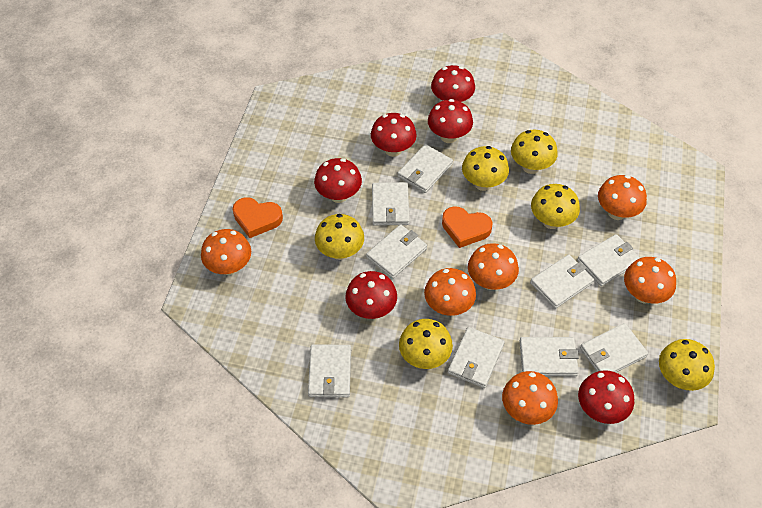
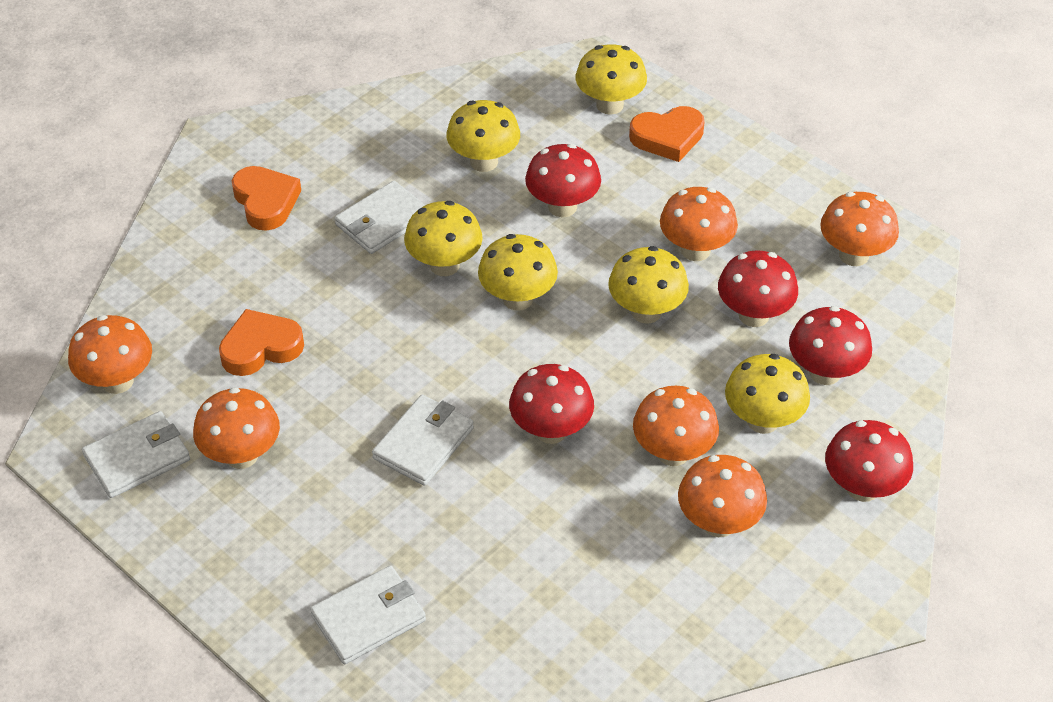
orange heart: [233,197,283,238] [442,206,493,248] = 2 -> [219,309,304,376] [232,166,301,231] [629,106,705,162] = 3
red mushroom: [314,158,362,203] [345,271,397,319] [371,113,417,157] [428,99,473,143] [431,65,475,102] [578,370,634,424] = 6 -> [509,364,594,444] [525,144,601,217] [718,250,798,327] [789,306,872,385] [825,420,913,502] = 5
white wallet: [308,344,351,397] [366,224,427,279] [372,182,409,226] [397,144,453,193] [448,327,505,388] [519,337,579,376] [530,254,594,309] [577,234,640,286] [580,323,648,372] = 9 -> [82,411,190,498] [310,565,426,664] [335,181,425,254] [372,395,474,486] = 4

